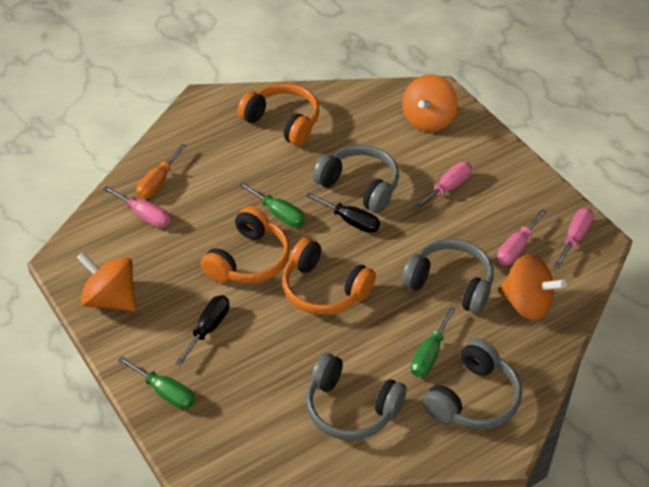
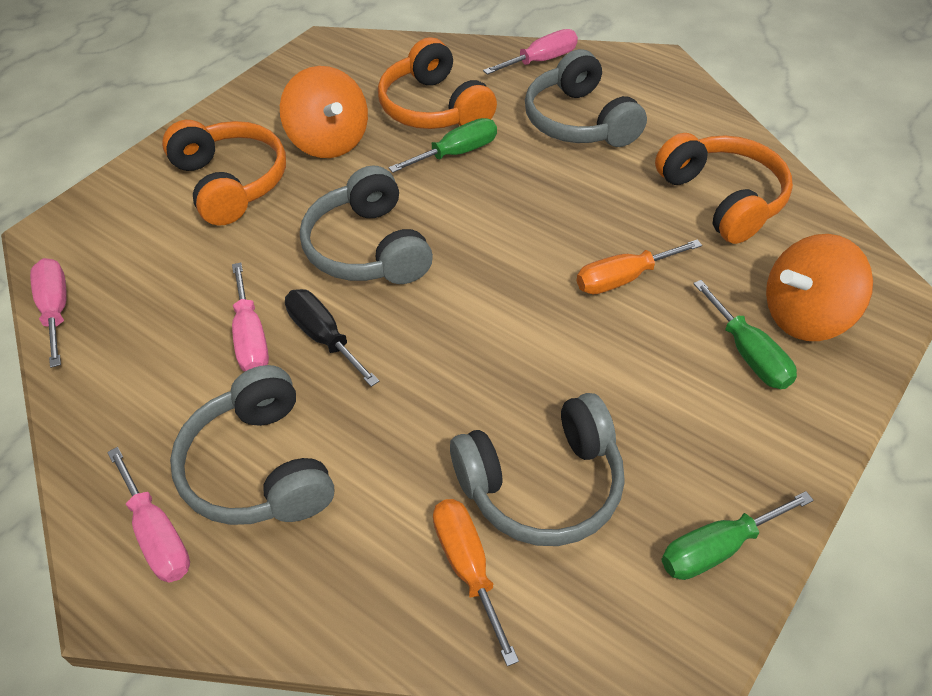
black screwdriver: [176,295,229,366] [306,193,380,233] = 2 -> [285,289,379,387] = 1
orange screwdriver: [136,144,187,199] = 1 -> [433,499,519,666] [577,239,702,294] = 2
orange spinning top: [77,252,136,311] [402,74,458,132] [498,254,567,320] = 3 -> [280,66,368,158] [766,234,873,341] = 2

